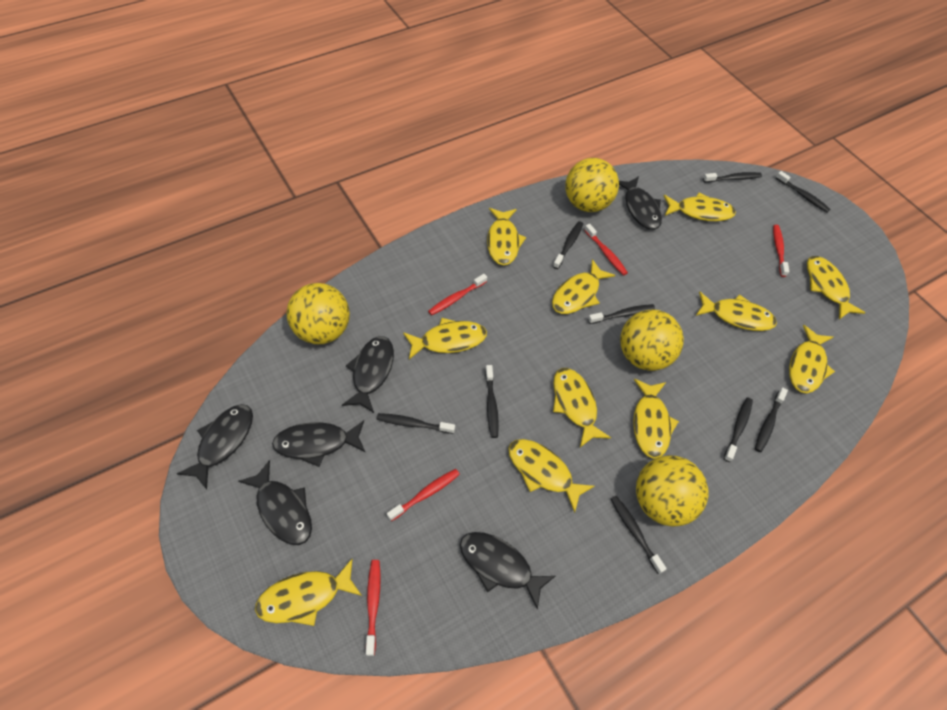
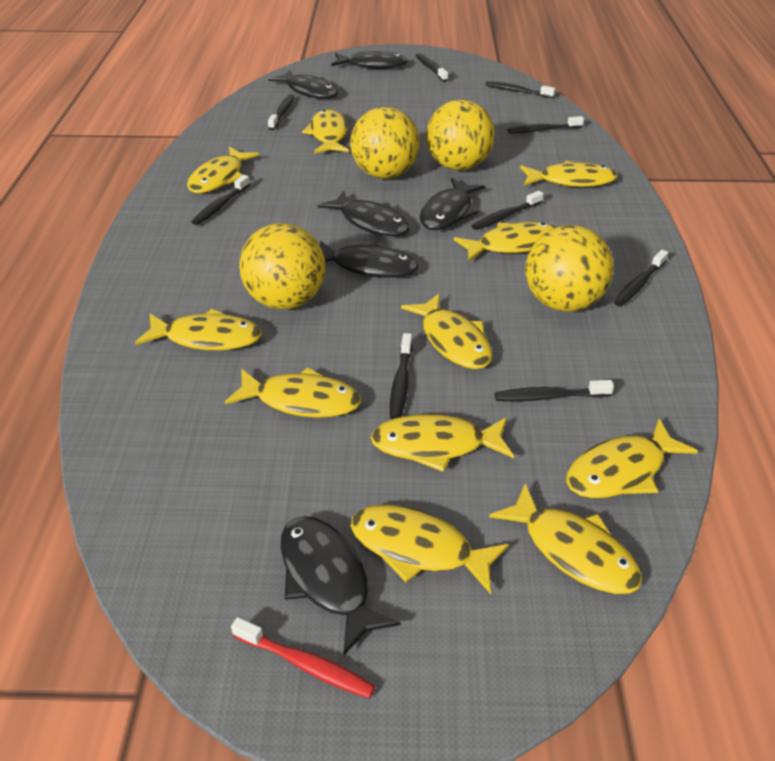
red toothbrush: [366,560,380,656] [387,469,460,521] [428,274,487,315] [584,224,628,276] [773,225,789,277] = 5 -> [231,617,375,699] = 1

